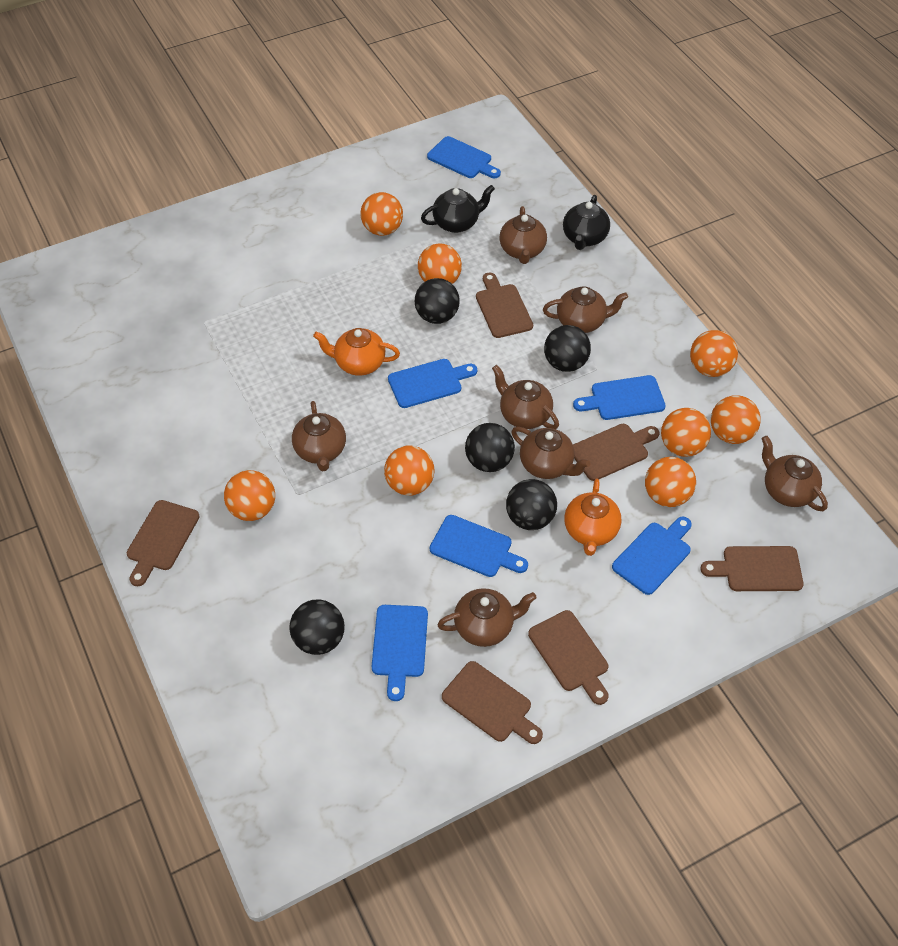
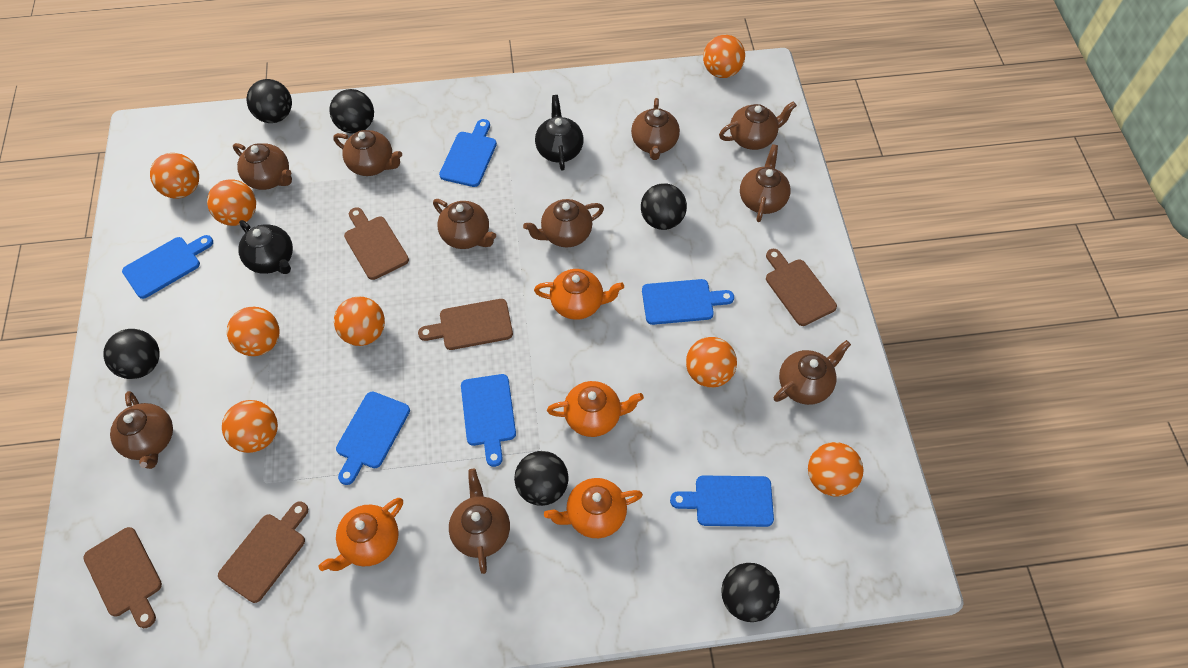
black ball: [289,599,345,655] [415,278,460,324] [465,423,515,472] [506,479,557,530] [544,325,591,372] = 5 -> [103,329,160,379] [247,79,292,123] [329,89,374,134] [514,451,569,506] [641,183,687,230] [721,563,780,622] = 6
brown cutting board: [127,500,200,586] [442,661,543,744] [476,273,533,338] [528,610,608,705] [573,424,659,481] [700,546,804,591] = 6 -> [83,527,162,628] [218,501,308,603] [344,207,409,280] [418,299,513,350] [766,249,837,326] = 5
brown teapot: [292,401,346,471] [437,588,537,647] [492,365,559,429] [499,206,547,264] [511,427,591,479] [543,286,628,333] [761,436,828,511] = 7 -> [110,391,173,469] [233,143,292,190] [333,130,402,176] [433,199,496,249] [449,469,510,574] [523,199,604,247] [631,98,680,160] [719,101,797,150] [740,144,791,222] [774,340,851,405] = 10
orange teapot: [313,328,400,376] [564,479,622,556] = 2 -> [318,498,403,571] [534,269,624,320] [544,478,643,538] [547,381,644,437] = 4

